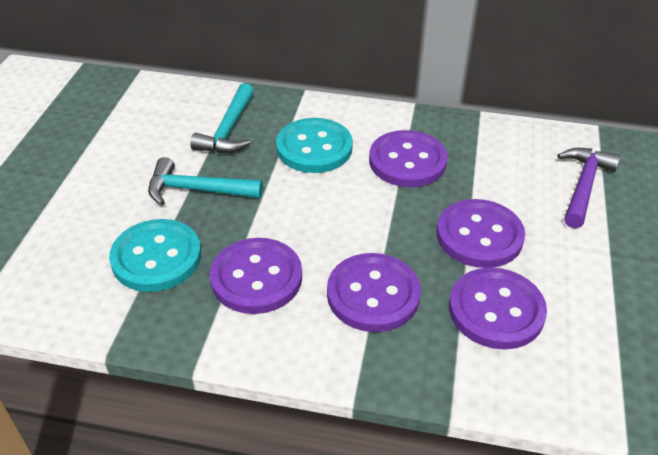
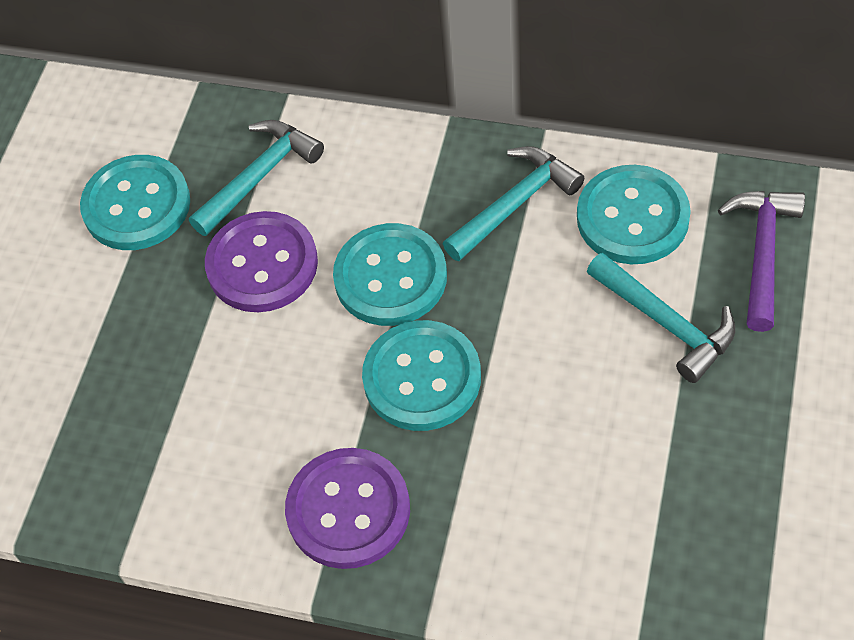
purple button: [210,238,302,314] [327,253,421,332] [369,130,448,187] [437,199,525,268] [449,267,547,349] = 5 -> [205,211,318,312] [285,448,410,569] = 2
turquoise button: [109,219,201,292] [276,118,353,173] = 2 -> [80,155,190,250] [333,223,447,326] [362,320,481,431] [577,165,691,264] = 4
turquoise hammer: [148,157,263,205] [190,83,254,153] = 2 -> [189,120,324,236] [443,146,584,261] [587,253,735,383] = 3

